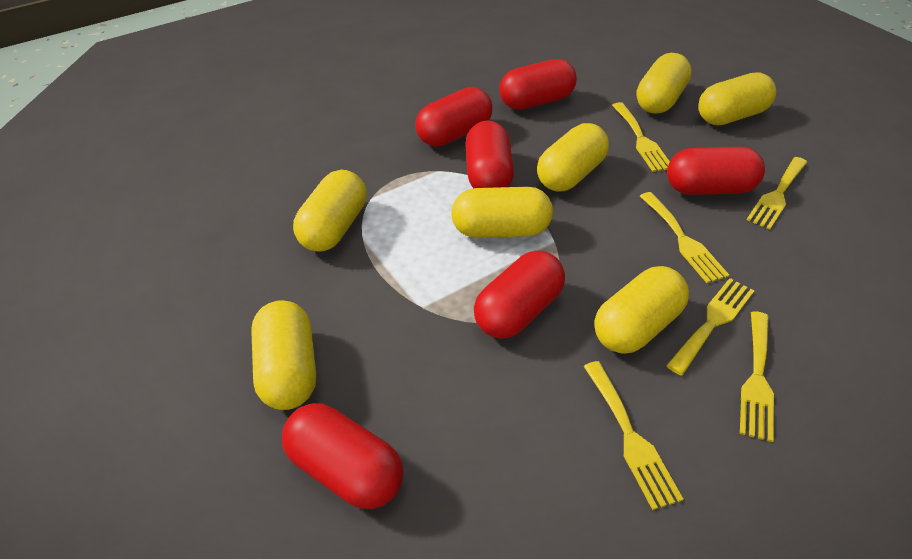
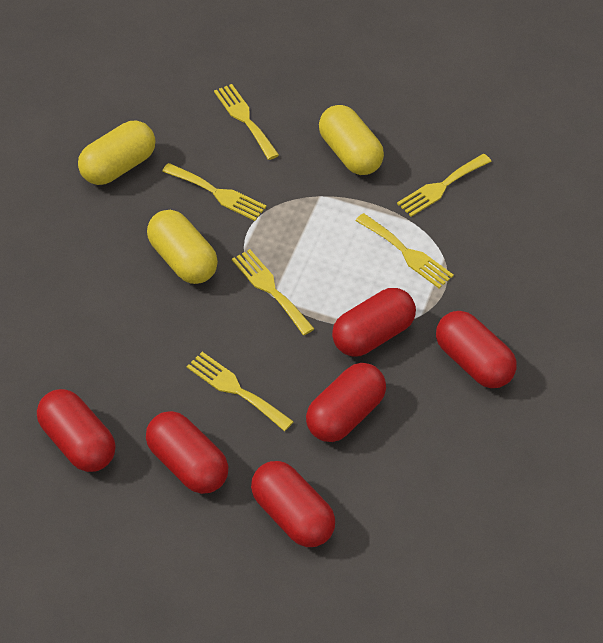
yellow capsule: [251,300,316,410] [293,170,367,252] [451,187,553,238] [537,123,609,191] [594,266,689,353] [636,53,692,114] [698,73,776,125] = 7 -> [78,121,156,185] [147,210,218,284] [319,105,384,175] = 3

